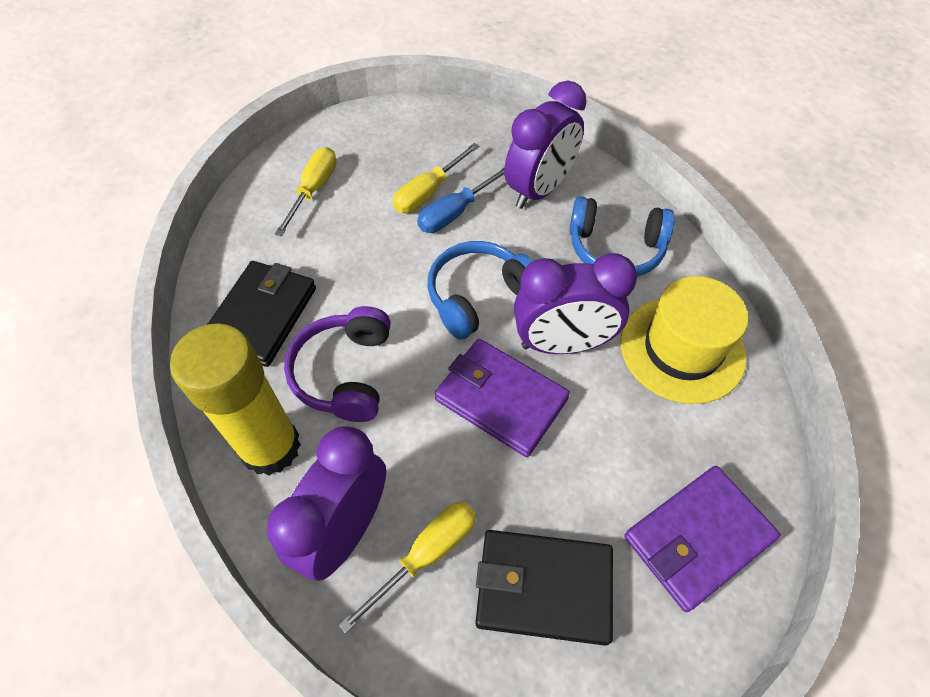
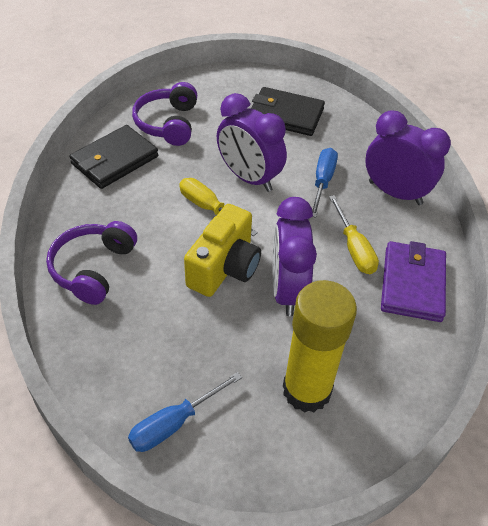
blue headphones: [428,241,533,340] [569,196,675,277] = 2 -> none = 0
blue screwdriver: [417,168,504,233] = 1 -> [128,372,242,452] [312,148,338,218] = 2
purple headphones: [284,306,391,422] = 1 -> [46,221,137,305] [132,82,197,146] = 2
purple wallet: [435,339,570,457] [624,466,781,612] = 2 -> [381,241,446,322] = 1
yellow camera: none = 0 -> [184,204,261,297] = 1
yellow hat: [621,276,748,404] = 1 -> none = 0
yellow screwdriver: [275,147,337,236] [339,502,476,634] [393,143,479,213] = 3 -> [179,178,258,236] [329,195,379,274] = 2

